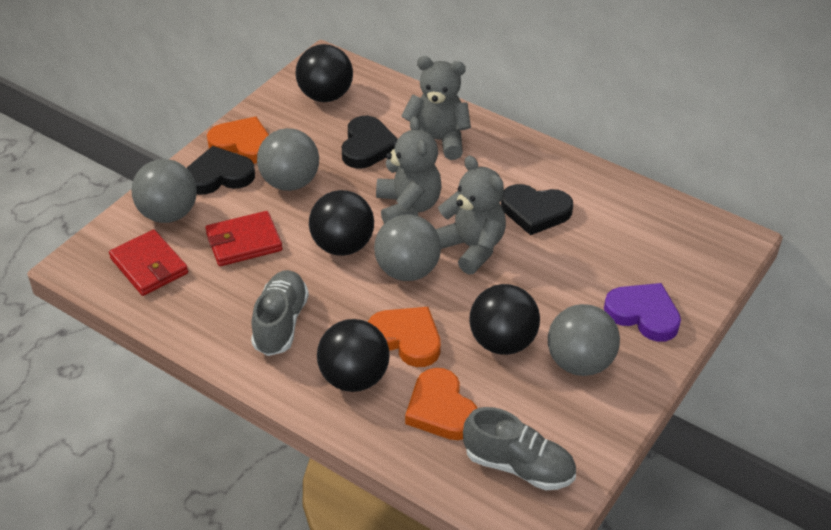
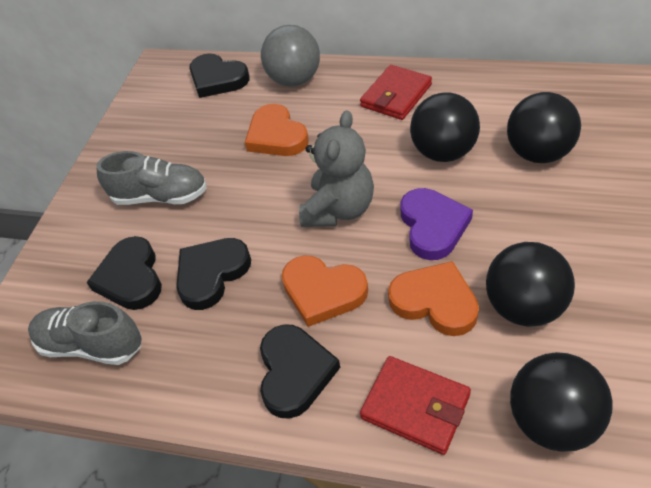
black heart: [187,146,255,195] [342,116,398,169] [501,184,573,235] = 3 -> [86,236,162,310] [176,238,251,310] [189,54,250,98] [260,324,340,419] = 4
grey ball: [132,159,197,223] [257,128,319,191] [374,214,441,281] [548,304,620,376] = 4 -> [261,25,320,86] = 1
grey teddy bear: [376,116,442,224] [401,56,471,160] [436,156,506,275] = 3 -> [299,110,374,227] = 1

